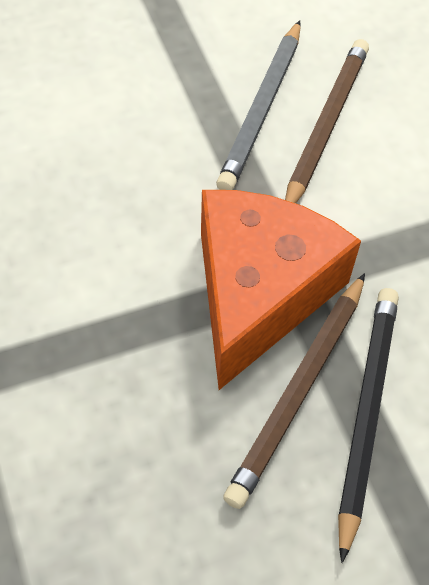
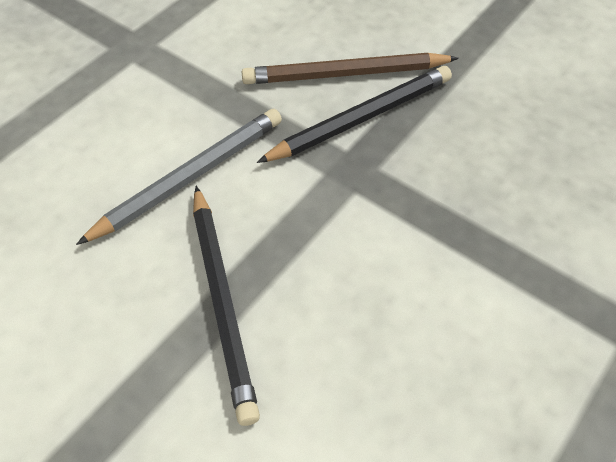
black pencil: [338,288,399,563] = 1 -> [193,186,260,426] [257,66,452,163] = 2
brown pencil: [223,273,365,509] [285,39,369,203] = 2 -> [241,53,459,84] = 1
orange cheese: [201,190,361,390] = 1 -> none = 0

